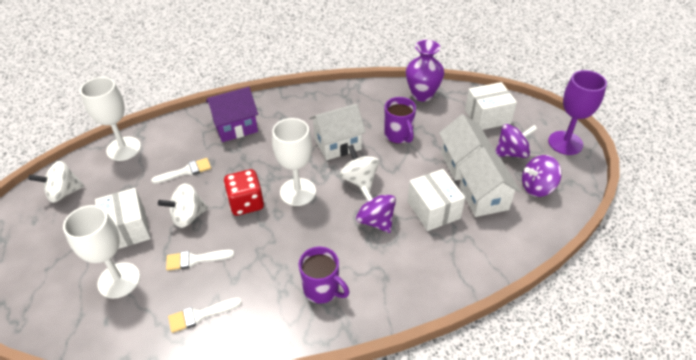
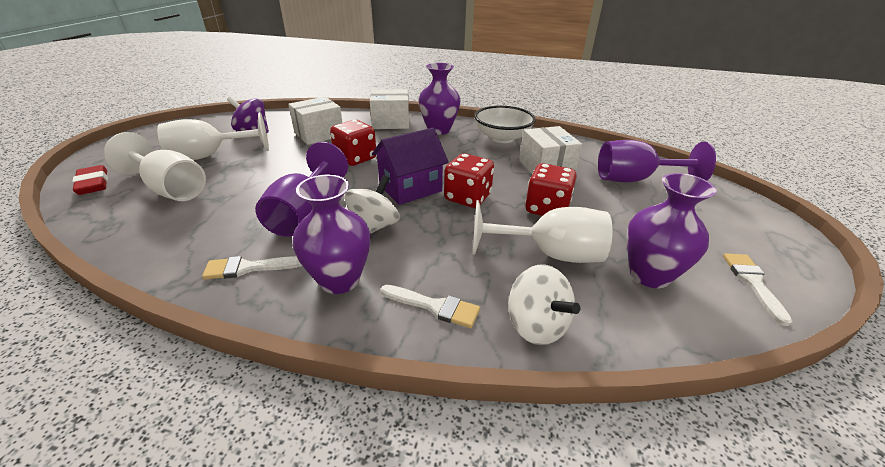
purple goblet: [548,70,607,155] = 1 -> [255,142,348,237] [598,140,716,182] = 2
purple mug: [299,247,349,304] [385,97,416,144] = 2 -> none = 0
purple spinning top: [356,185,396,233] [495,124,537,158] [522,155,562,197] = 3 -> [227,97,269,133] = 1
purple vase: [406,40,444,101] = 1 -> [292,175,371,294] [419,63,461,135] [627,173,717,288] = 3
red dice: [224,169,264,216] = 1 -> [330,120,376,166] [444,153,494,208] [525,163,577,216] = 3
red eraser: none = 0 -> [72,165,108,195] = 1
white bowl: none = 0 -> [474,106,536,143] = 1
white house: [309,104,366,160] [439,114,498,181] [458,147,521,217] = 3 -> none = 0
white spinning top: [28,161,84,203] [158,183,208,228] [340,144,379,192] = 3 -> [344,175,400,234] [509,265,580,345] = 2

